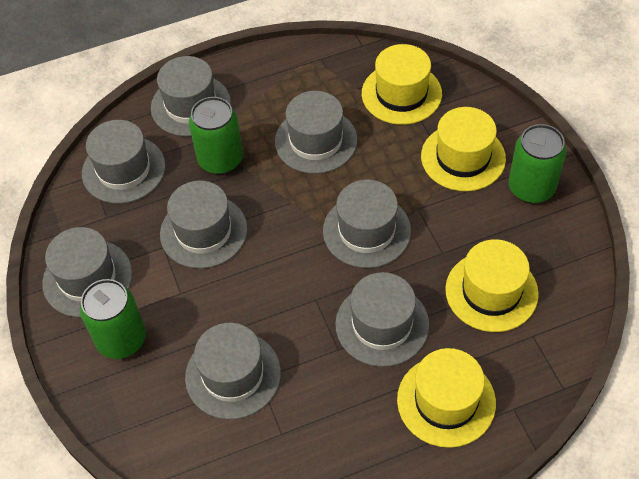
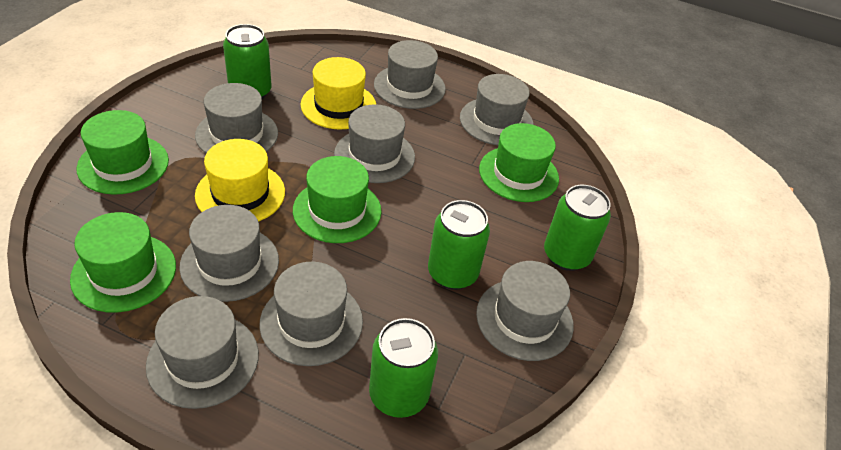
green can: [80,279,146,359] [189,97,243,175] [508,124,567,204] = 3 -> [223,24,272,99] [369,318,438,418] [428,200,490,290] [544,185,611,271] = 4
green hat: none = 0 -> [70,212,176,313] [76,110,169,195] [293,156,382,243] [479,123,559,202] = 4
yellow hat: [362,44,442,125] [397,348,496,448] [421,107,506,191] [445,239,539,332] = 4 -> [195,139,285,222] [301,57,376,130] = 2

